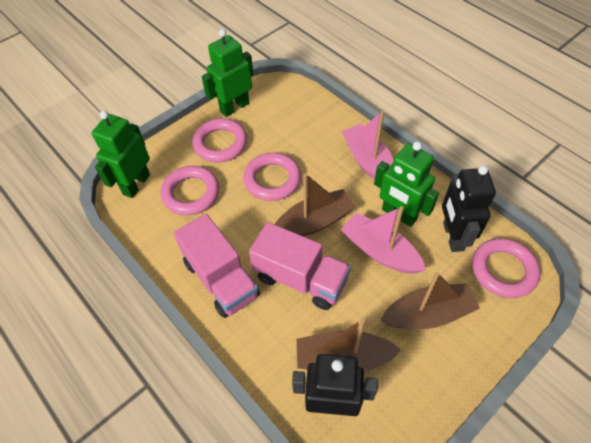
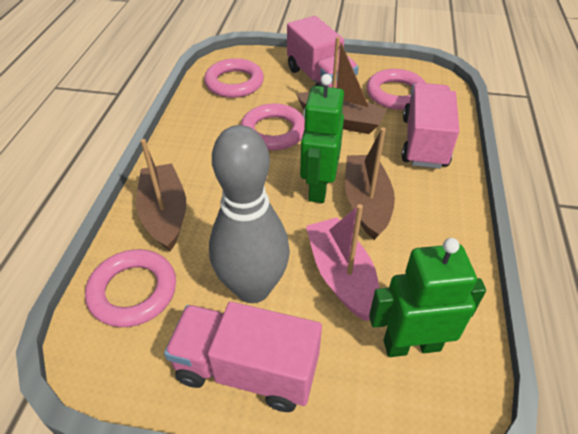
black robot: [292,354,378,416] [442,165,496,252] = 2 -> none = 0
green robot: [92,111,150,198] [202,29,254,117] [374,141,439,227] = 3 -> [300,74,344,203] [369,238,486,357] = 2
grey bowling pin: none = 0 -> [209,125,290,303] = 1
pink boat: [341,206,426,274] [342,111,393,180] = 2 -> [306,204,379,321] = 1
pink truck: [174,214,260,318] [249,222,351,310] = 2 -> [164,302,322,412] [287,16,359,88] [402,83,459,169] = 3

